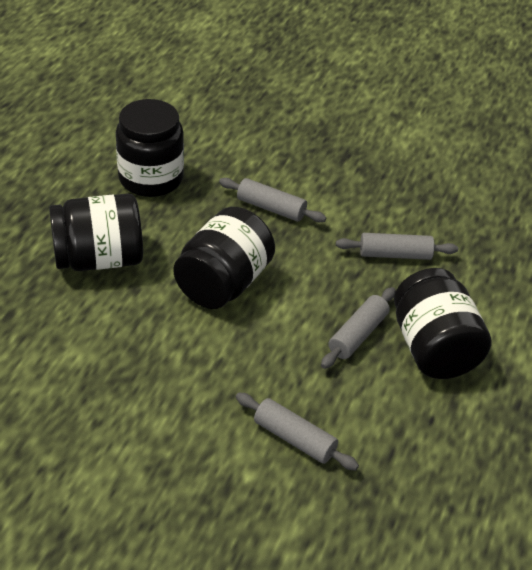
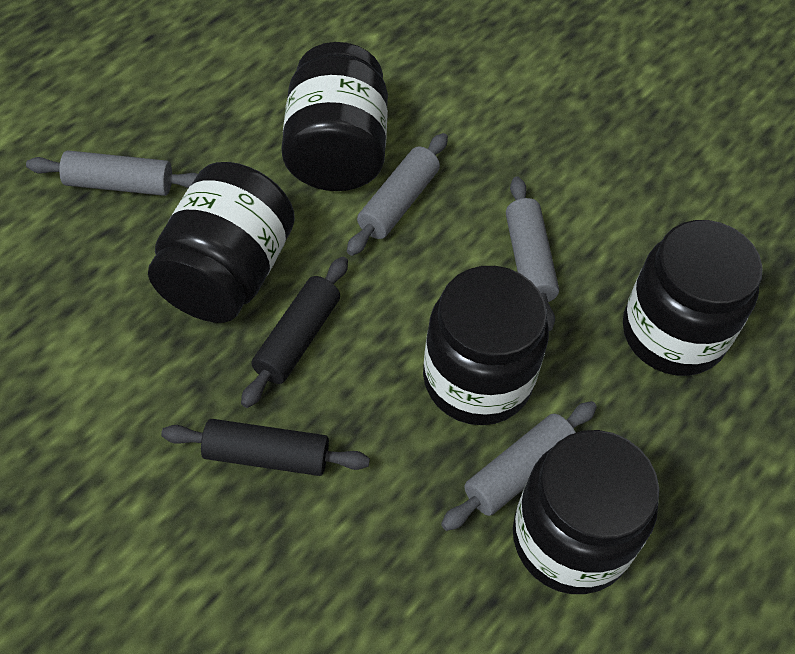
black jar: [49,193,143,271] [116,99,184,197] [173,207,275,309] [394,268,491,379] = 4 -> [148,162,295,323] [282,42,388,191] [423,266,549,425] [513,430,659,594] [623,220,763,376] = 5
black rolling pin: none = 0 -> [161,419,370,476] [241,257,348,408] = 2

